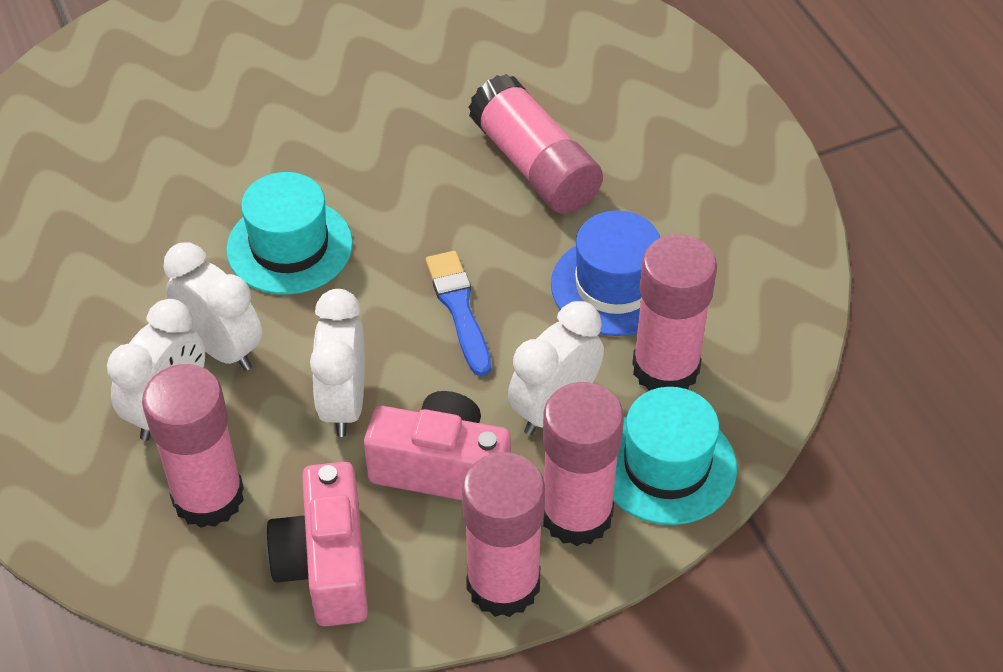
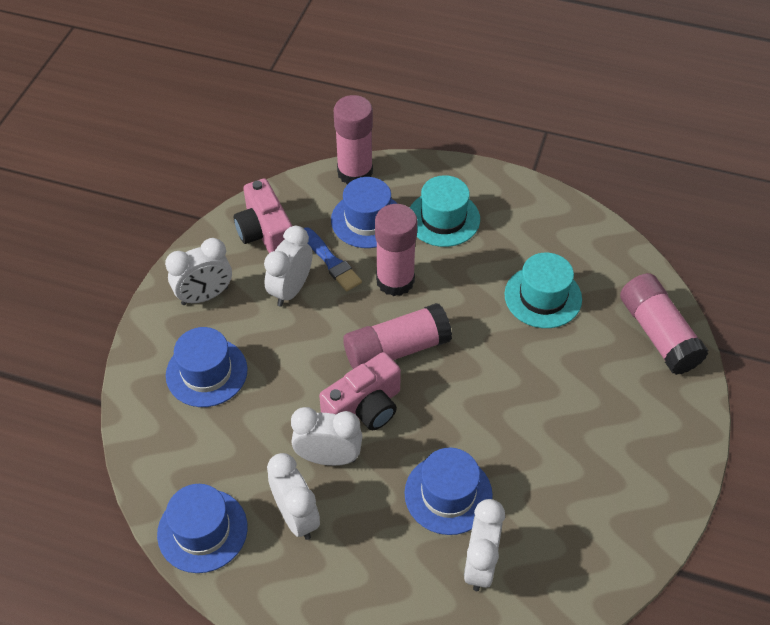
blue hat: [551,210,660,336] = 1 -> [157,484,248,573] [166,327,248,407] [331,177,397,248] [404,448,493,535] = 4
pink glue stick: [142,364,244,528] [462,452,545,617] [468,74,603,214] [543,382,624,546] [632,234,717,391] = 5 -> [334,95,373,185] [343,303,452,369] [375,204,418,296] [620,273,709,375] = 4
white clock: [107,299,205,441] [163,243,262,371] [310,289,365,437] [508,301,604,435] = 4 -> [165,238,232,305] [264,226,312,307] [267,453,320,540] [291,407,362,466] [464,499,505,591] = 5

